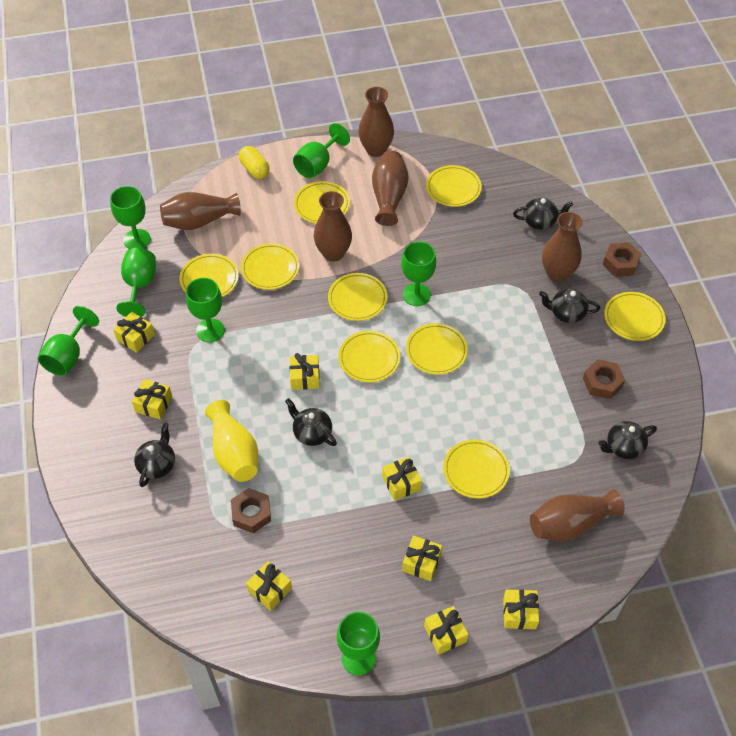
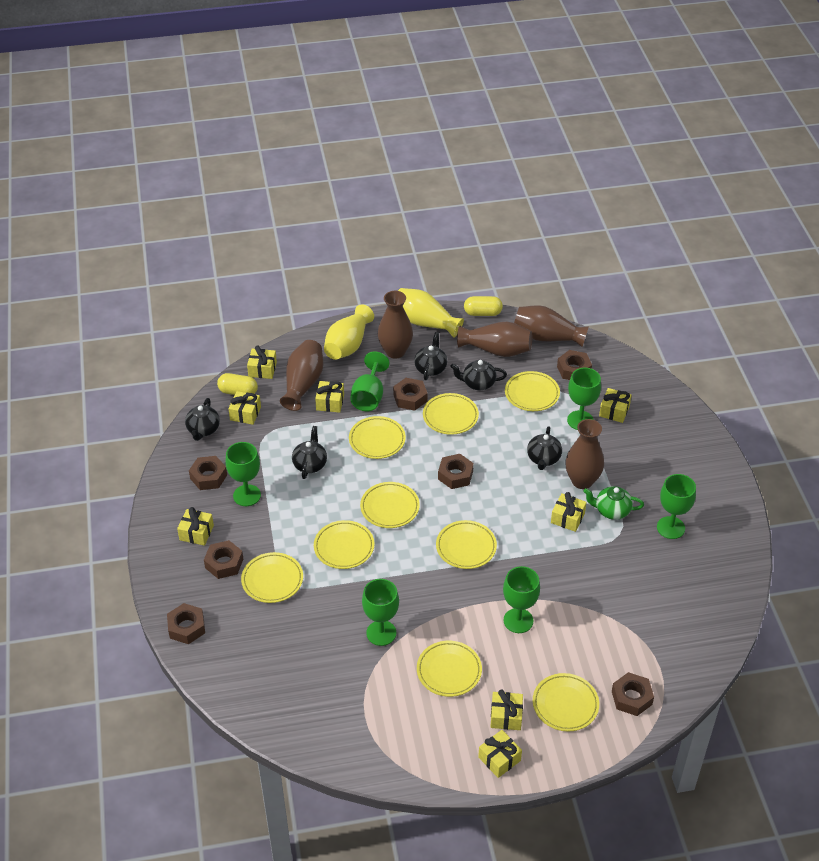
brown nut: [231,488,271,533] [583,359,625,399] [603,242,641,277] = 3 -> [167,603,205,644] [189,456,227,490] [204,540,243,579] [393,378,427,411] [438,454,474,489] [557,350,592,380] [612,672,654,716] = 7
brown vase: [160,192,241,230] [314,191,352,262] [358,87,394,157] [372,151,409,226] [530,489,625,541] [542,212,583,282] = 6 -> [280,340,323,411] [378,291,413,359] [457,322,532,357] [514,305,589,347] [565,419,604,489] = 5
green goblet: [38,306,99,376] [110,186,151,249] [116,248,156,317] [186,278,225,343] [293,123,350,178] [337,612,380,676] [401,242,436,306] = 7 -> [225,442,261,506] [350,351,390,411] [362,579,399,646] [503,566,540,633] [567,368,601,430] [657,474,696,539] = 6
green teapot: none = 0 -> [583,486,644,520] = 1
yellow capsule: [239,146,270,179] = 1 -> [217,373,258,395] [464,296,503,316] = 2
yellow vase: [205,400,258,482] = 1 -> [324,304,374,360] [398,288,464,338] = 2

